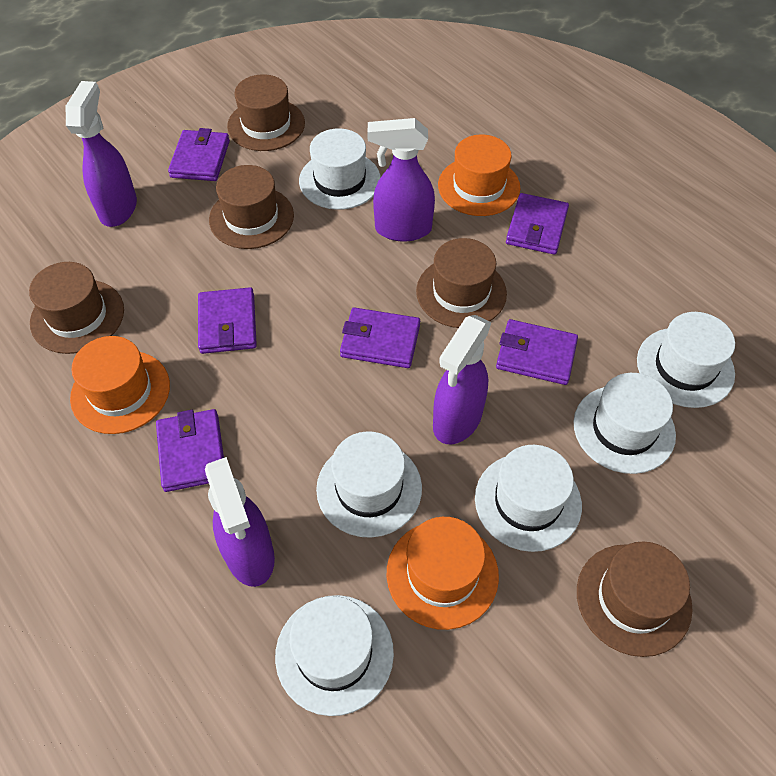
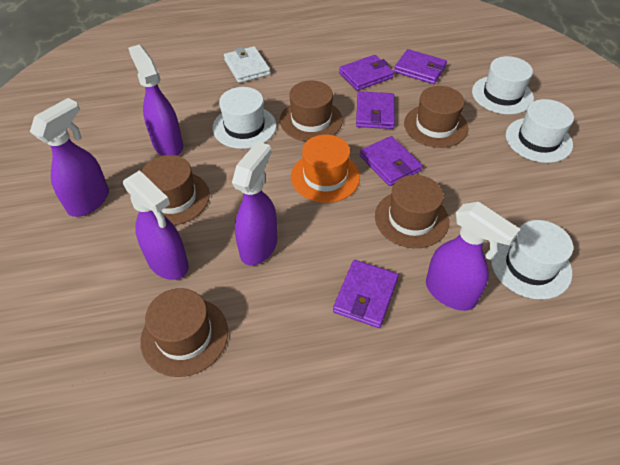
orange hat: [70,336,170,434] [386,517,499,630] [438,135,520,216] = 3 -> [291,135,360,203] = 1
purple spray bottle: [66,81,137,227] [205,457,275,587] [367,118,435,242] [433,315,491,444] = 4 -> [30,98,109,217] [123,170,189,280] [128,44,183,156] [232,141,277,266] [426,202,520,311] = 5
purple wallet: [156,409,224,492] [168,128,230,181] [198,287,257,354] [340,307,420,368] [496,319,578,385] [506,193,569,255] = 6 -> [333,260,399,328] [339,55,394,91] [356,91,395,129] [360,136,423,186] [394,49,447,84] = 5
white hat: [275,595,394,716] [299,128,381,210] [316,431,422,538] [475,445,582,552] [574,373,676,474] [637,312,735,408] = 6 -> [213,87,276,149] [472,56,534,114] [491,220,573,300] [506,99,574,163] = 4
white wallet: none = 0 -> [224,46,270,83] = 1

